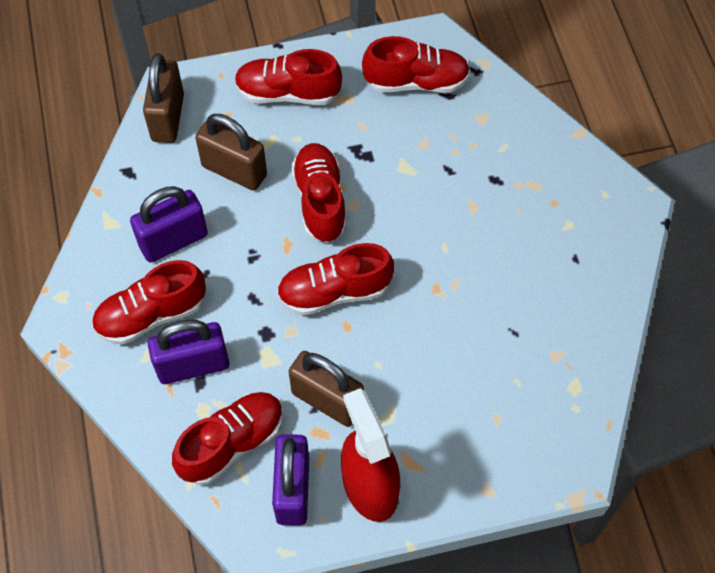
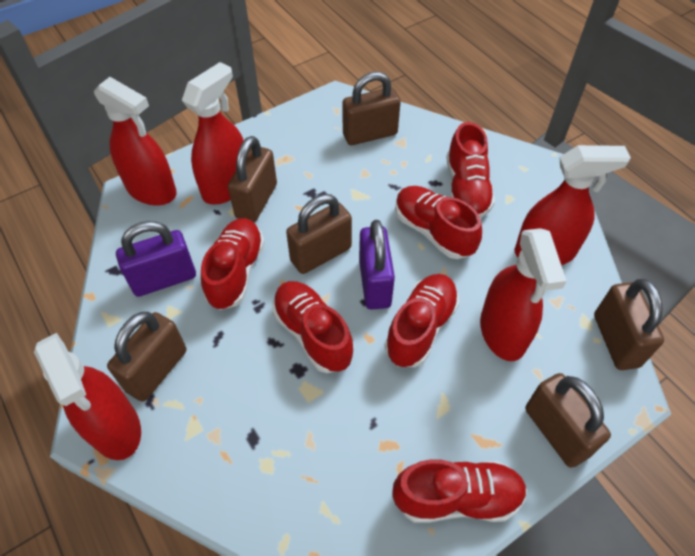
brown padlock: [143,53,184,143] [195,114,267,191] [289,351,364,427] = 3 -> [107,312,186,402] [228,136,277,222] [286,194,352,274] [342,72,401,145] [525,373,611,468] [594,279,664,370] = 6
purple padlock: [130,186,208,263] [148,320,229,384] [272,434,309,526] = 3 -> [116,221,196,297] [359,220,395,310] = 2
red spray bottle: [341,388,400,522] = 1 -> [34,333,141,460] [94,77,177,206] [182,62,244,205] [480,228,567,361] [514,145,631,265] = 5

